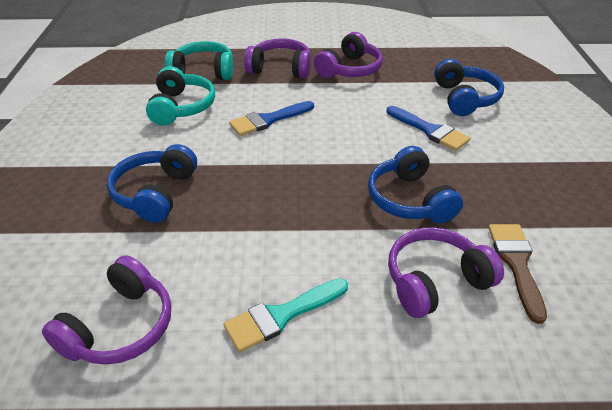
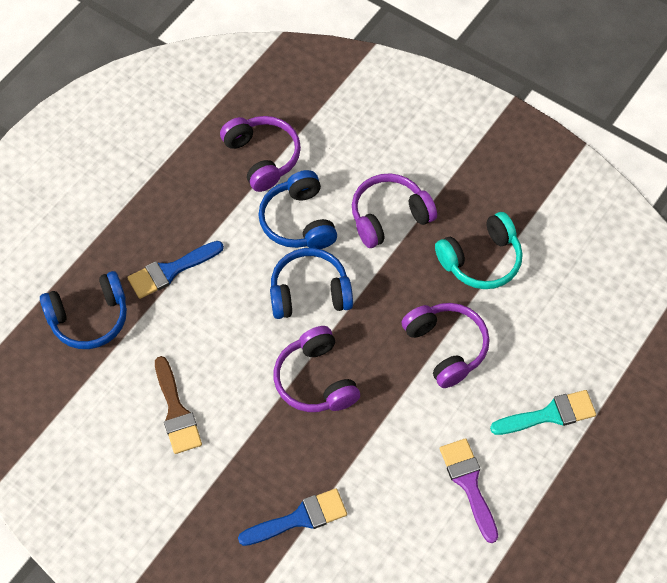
purple brush: none = 0 -> [440,438,498,543] = 1
turquoise headphones: [146,66,215,126] [165,41,233,80] = 2 -> [435,212,523,289] = 1

